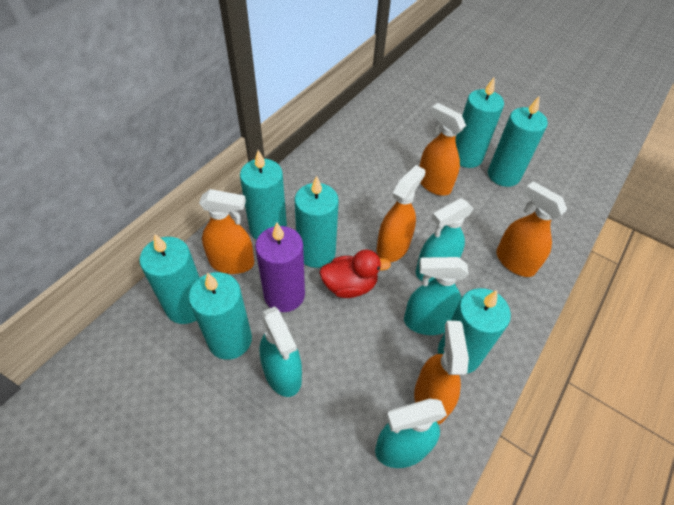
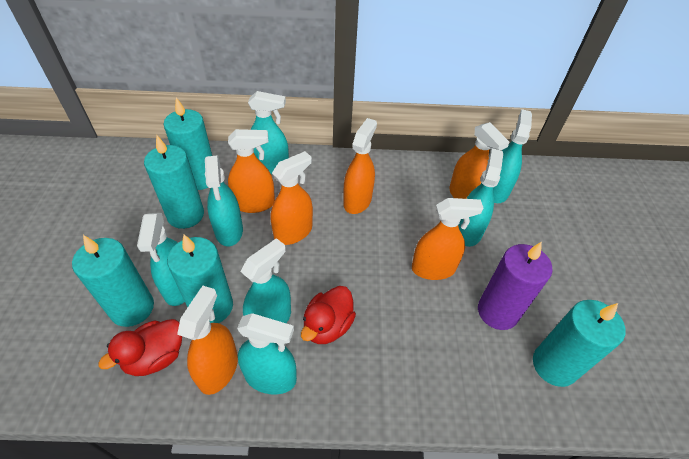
orange spray bottle: [199,189,254,274] [376,165,425,262] [414,320,469,425] [419,103,466,196] [496,181,567,277] = 5 -> [177,286,238,395] [228,129,275,213] [271,151,313,245] [343,118,377,214] [412,198,483,280] [449,122,509,199] = 6
red duck: [319,249,391,298] = 1 -> [98,319,182,376] [301,286,356,344] = 2
turquoise candle: [140,233,200,324] [188,272,252,360] [240,150,287,240] [295,176,339,268] [438,288,511,374] [455,78,504,168] [488,96,548,187] = 7 -> [72,235,154,327] [144,135,204,229] [163,97,212,190] [167,234,233,323] [533,300,626,387] = 5
turquoise spray bottle: [260,306,302,397] [375,399,447,468] [404,257,469,335] [416,198,474,282] = 4 -> [137,213,185,306] [205,156,243,246] [237,313,297,395] [240,238,291,323] [248,91,289,174] [458,148,503,247] [493,109,532,203] = 7

